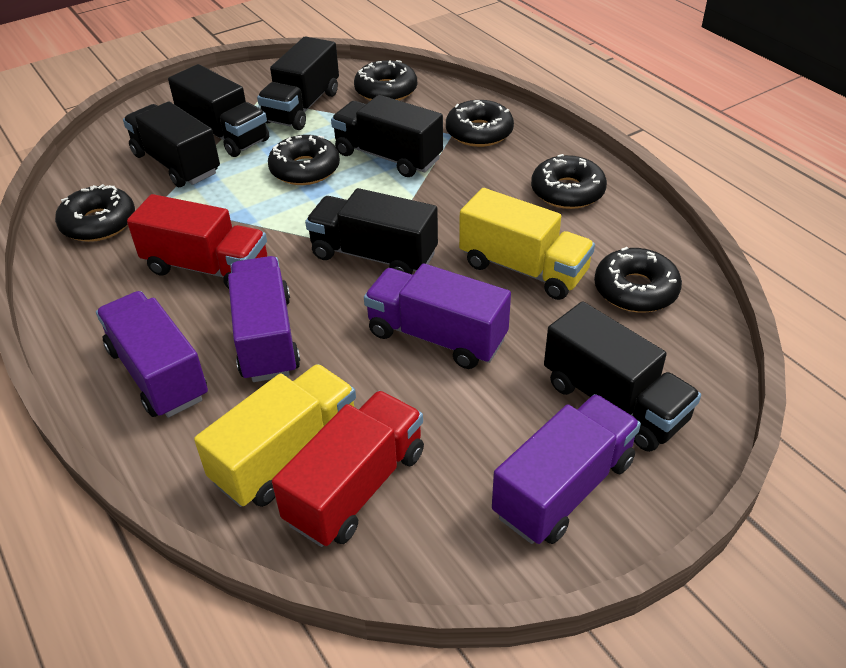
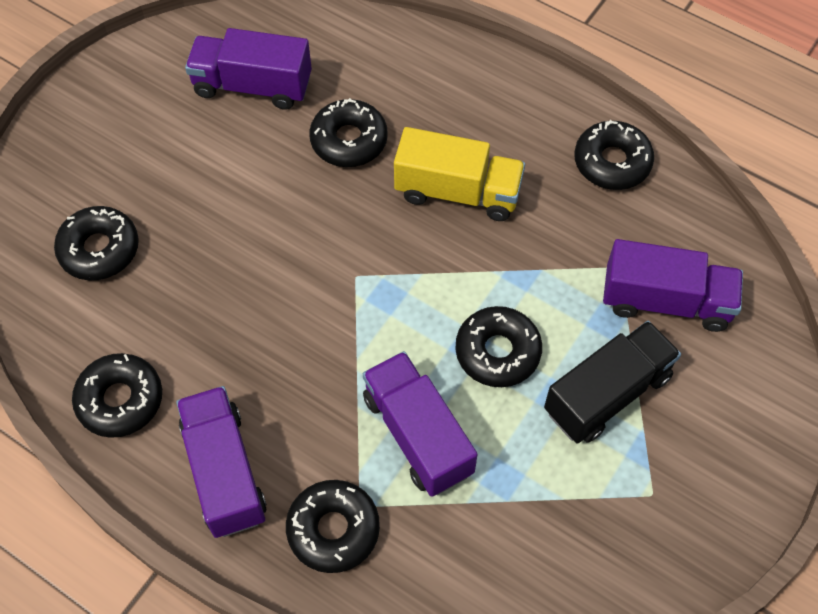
black truck: [123,102,220,187] [168,64,269,157] [257,36,339,130] [305,188,438,274] [331,95,443,177] [544,301,701,452] = 6 -> [544,321,681,443] = 1
red truck: [127,194,267,289] [272,391,424,547] = 2 -> none = 0
yellow truck: [194,364,356,507] [459,188,595,300] = 2 -> [394,127,525,221] = 1

